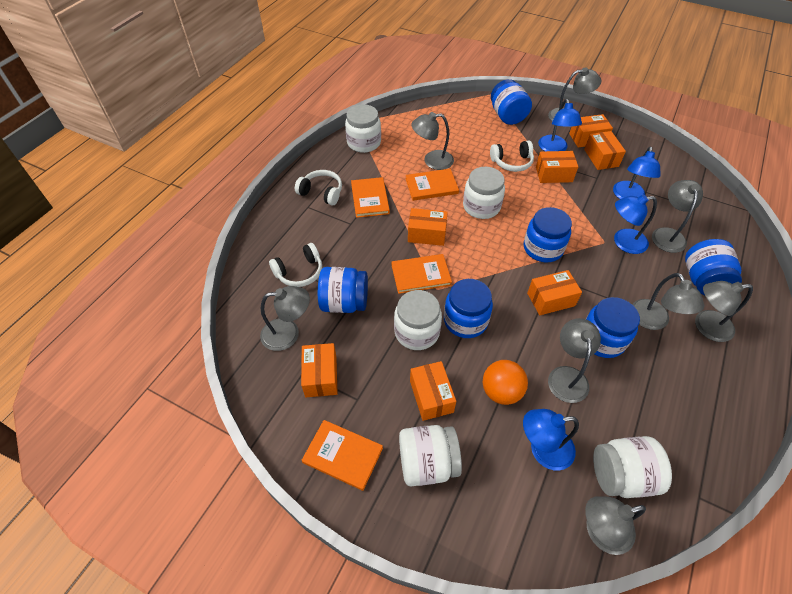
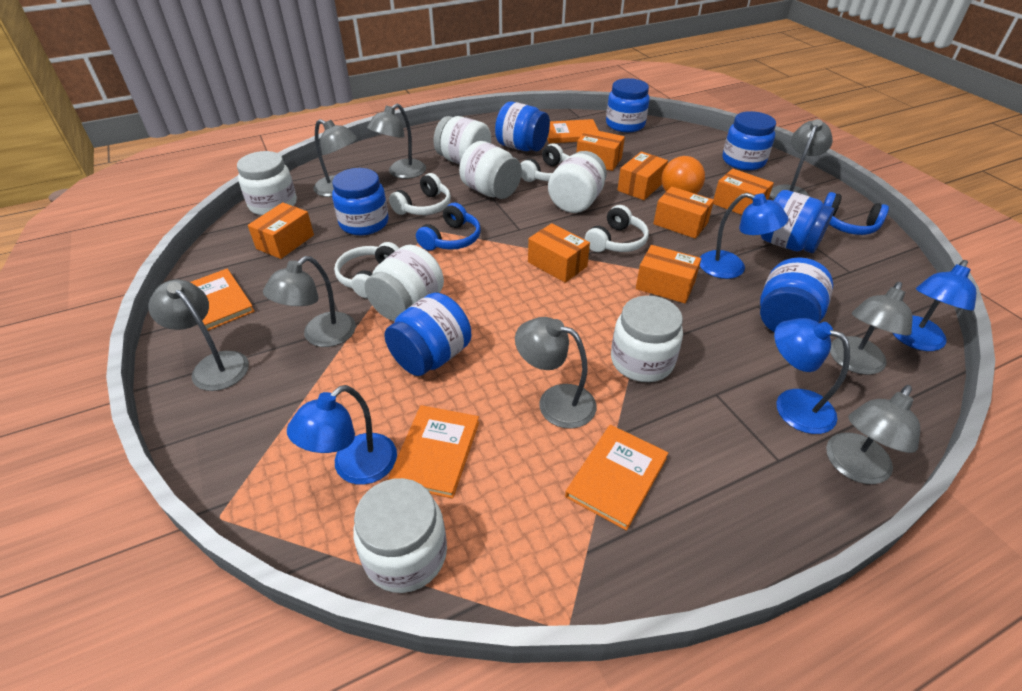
blue headphones: none = 0 -> [416,203,481,251] [823,192,889,235] = 2
blue jar: [318,267,368,313] [444,279,493,338] [491,79,532,125] [524,207,572,262] [586,297,640,358] [685,239,742,295] = 6 -> [332,168,389,235] [384,292,471,376] [495,101,550,152] [606,78,650,132] [723,111,776,170] [760,257,833,332] [761,190,834,253] = 7
white headphones: [269,243,322,287] [295,170,342,206] [490,141,534,172] = 3 -> [334,242,399,299] [389,173,451,215] [520,143,569,182] [585,205,649,252] = 4
white jar: [345,104,381,153] [394,290,442,350] [399,425,462,486] [463,167,505,219] [593,436,672,498] = 5 -> [237,151,297,216] [353,478,447,593] [364,245,444,321] [434,116,491,164] [459,141,522,199] [548,151,607,213] [611,296,683,382] = 7

